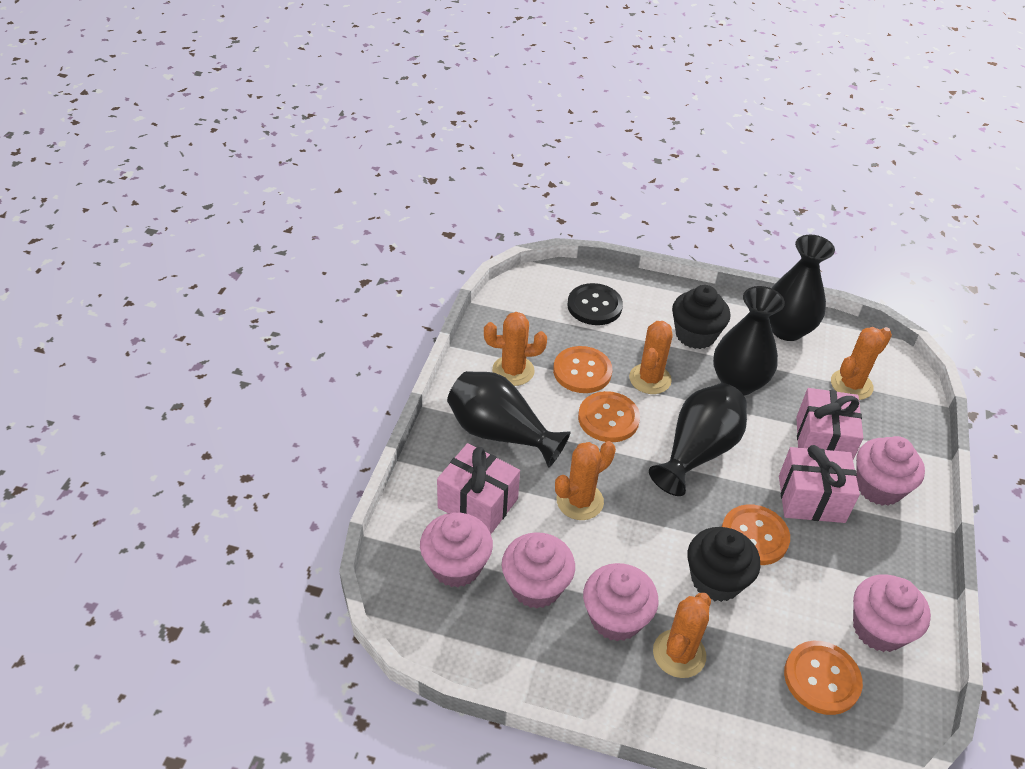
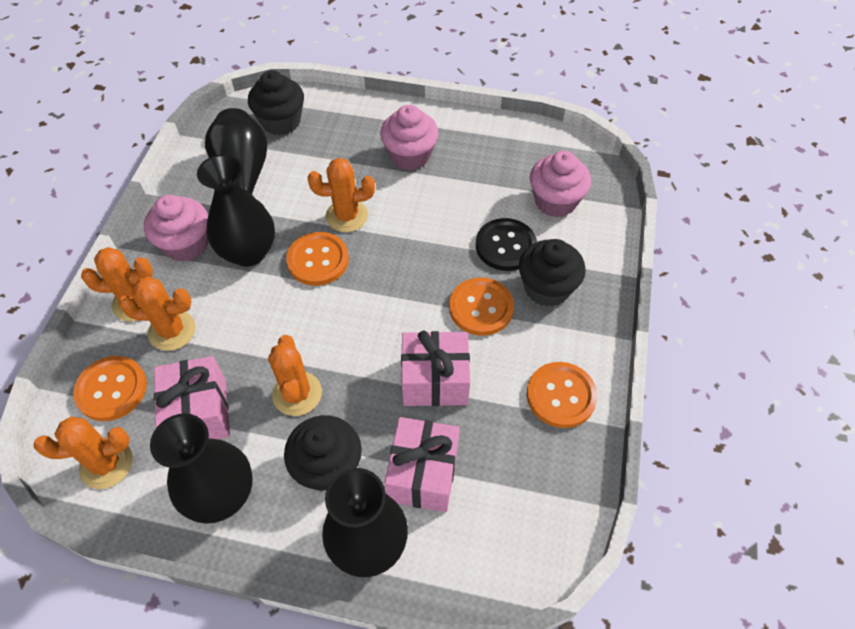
black cupcake: [672,285,731,349] [688,527,760,602] = 2 -> [248,70,304,135] [284,415,362,492] [519,239,586,307] = 3
pink cupcake: [420,513,493,587] [502,532,575,609] [583,563,659,641] [853,574,931,652] [856,436,925,506] = 5 -> [144,195,208,262] [380,105,439,170] [530,151,591,217] = 3

